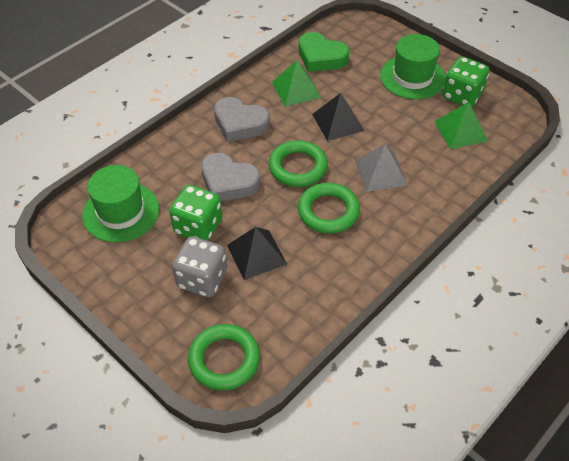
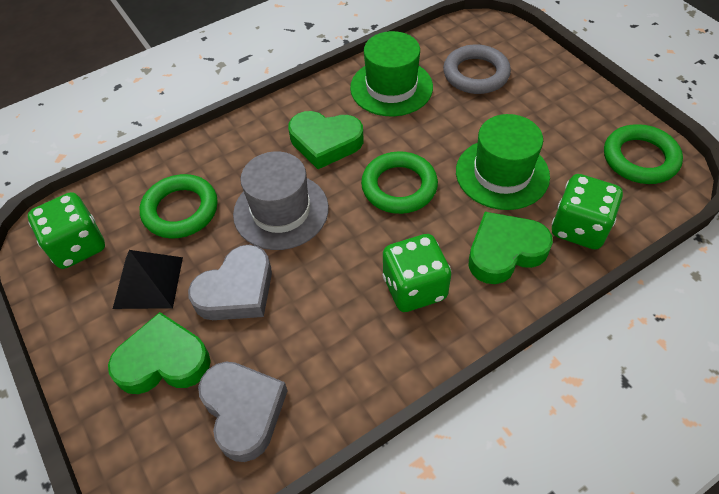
black pyramid: [227,227,287,280] [312,93,364,141] = 2 -> [113,250,183,309] = 1
green dice: [169,185,222,241] [442,57,490,107] = 2 -> [28,192,105,269] [383,234,451,312] [552,174,623,249] = 3
green heart: [298,32,349,72] = 1 -> [108,312,211,394] [288,111,364,169] [469,212,553,284] = 3
green pyramid: [272,60,321,107] [434,102,488,149] = 2 -> none = 0
grey dice: [172,236,227,297] = 1 -> none = 0
grey hat: none = 0 -> [233,151,329,250] = 1
grey pyramid: [355,144,407,192] = 1 -> none = 0
grey ring: none = 0 -> [443,45,511,94] = 1

